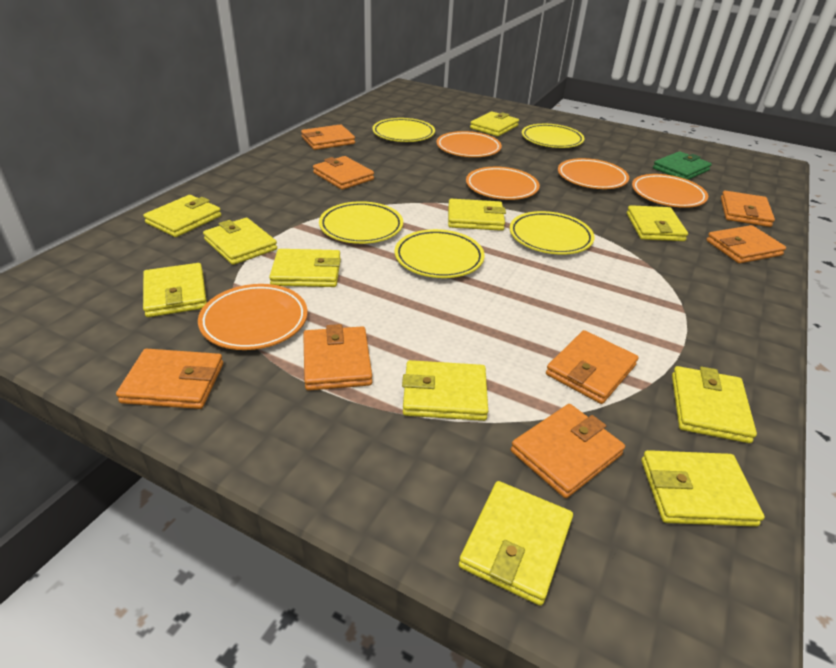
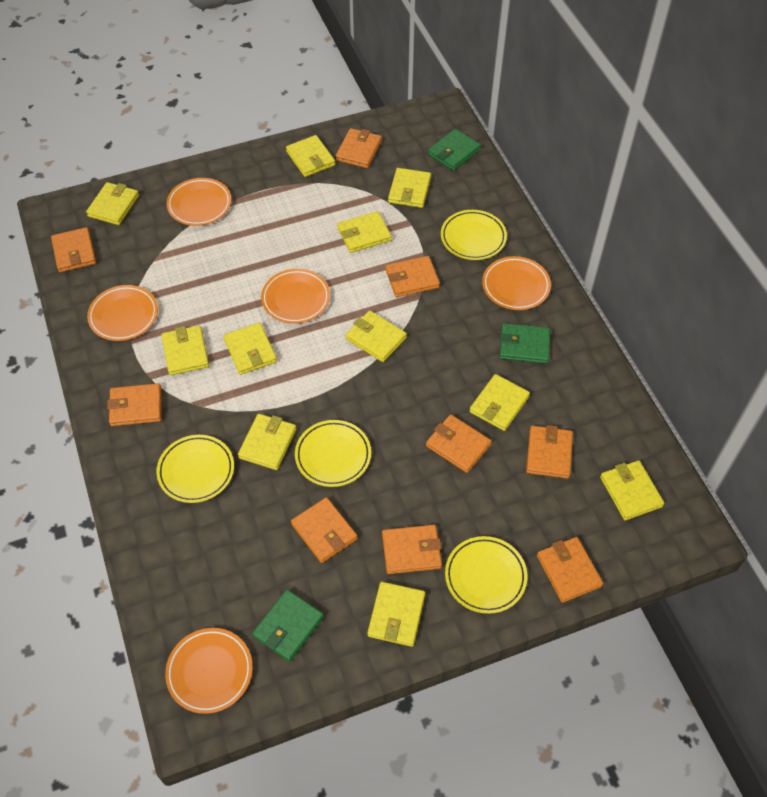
green wallet: [653,151,712,180] = 1 -> [252,589,324,662] [428,129,481,171] [500,323,550,364] = 3
orange wallet: [116,349,223,409] [301,124,355,150] [303,324,372,391] [313,156,374,190] [511,404,625,498] [546,330,638,404] [706,225,786,264] [721,191,775,227] = 8 -> [51,227,96,272] [107,383,161,426] [291,497,358,563] [336,128,382,168] [382,525,442,574] [386,256,440,297] [426,414,492,473] [526,425,573,479] [537,537,603,603] = 9
yellow plate: [319,201,403,244] [372,118,435,142] [394,229,485,278] [510,211,594,255] [522,124,584,148] = 5 -> [156,435,234,503] [295,420,371,487] [441,210,507,260] [445,536,527,614] = 4

